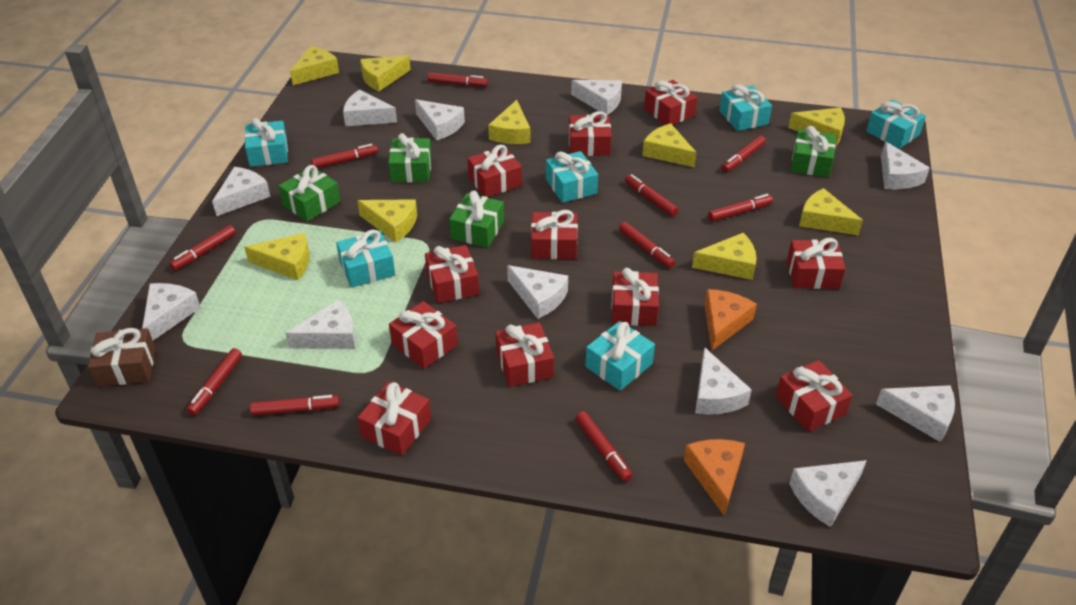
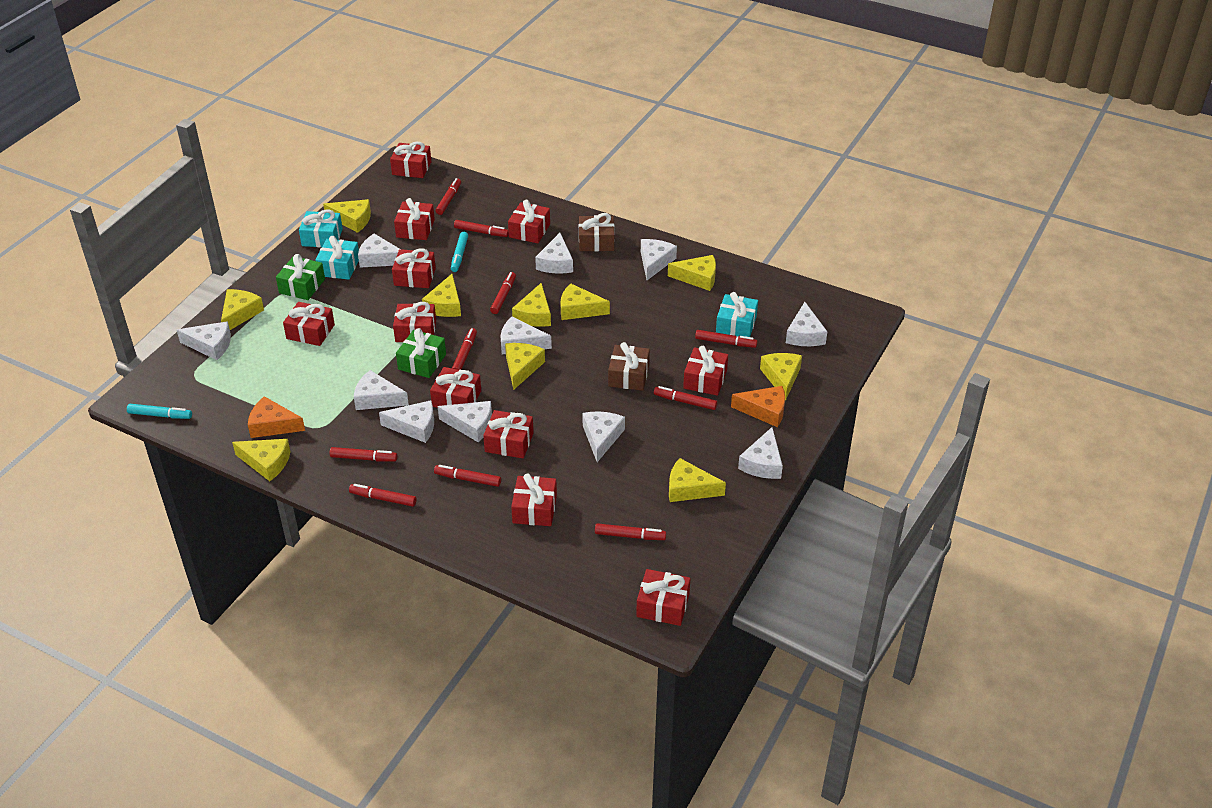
brown gift: [88,328,156,387] = 1 -> [579,213,615,251] [608,342,650,391] = 2
green gift: [279,165,341,222] [388,133,432,183] [449,191,504,248] [791,126,836,177] = 4 -> [276,254,325,300] [396,328,446,378] = 2
turquoise gift: [245,118,288,167] [336,230,395,288] [546,151,598,203] [585,321,655,391] [719,84,772,131] [866,99,926,149] = 6 -> [299,209,343,247] [315,236,359,280] [716,292,758,337] = 3
turquoise marker: none = 0 -> [127,404,192,419] [451,232,468,272] = 2
yellow cheese: [244,233,310,280] [290,46,339,85] [357,199,417,242] [360,55,411,92] [488,100,530,144] [642,123,697,167] [692,233,757,280] [788,108,845,146] [799,188,863,236] = 9 -> [221,289,264,330] [232,439,291,481] [323,199,371,233] [422,274,461,317] [505,343,545,390] [512,283,551,327] [560,283,610,320] [668,255,716,291] [669,458,726,502] [760,353,802,401] = 10

